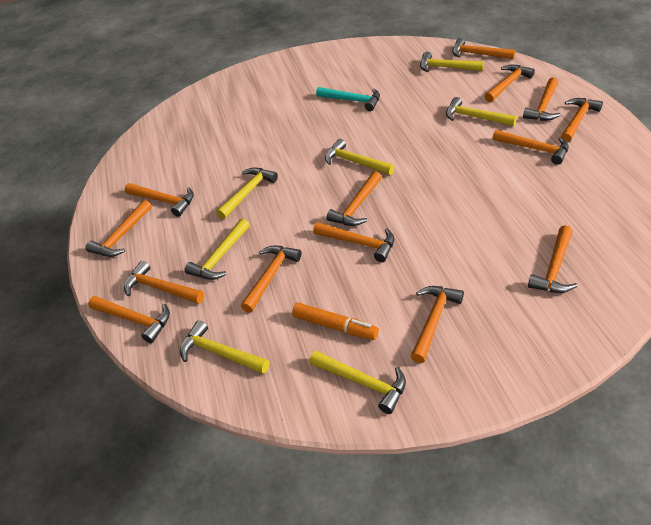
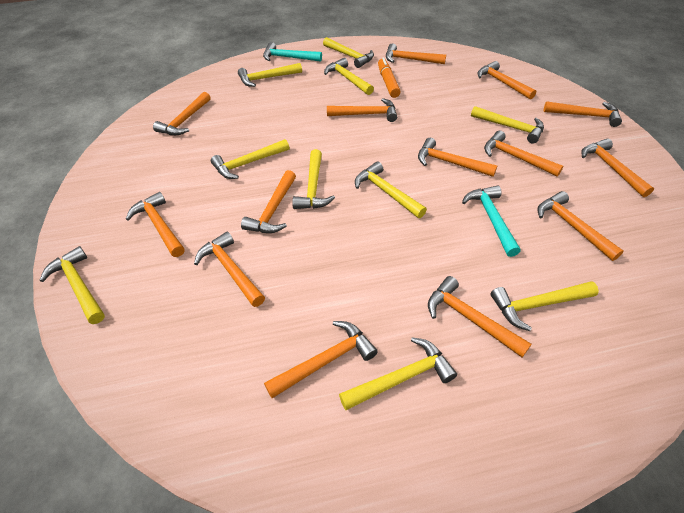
turquoise hammer: [316,87,380,111] = 1 -> [263,42,322,62] [462,185,521,257] = 2
yellow hammer: [180,320,269,374] [185,219,250,280] [216,168,278,219] [309,351,406,414] [325,139,394,175] [420,52,484,72] [446,97,517,126] = 7 -> [40,246,105,324] [211,139,289,179] [238,63,302,87] [292,149,335,209] [323,37,374,68] [324,58,374,95] [339,337,457,410] [355,161,427,218] [471,106,544,143] [490,281,599,331] = 10

